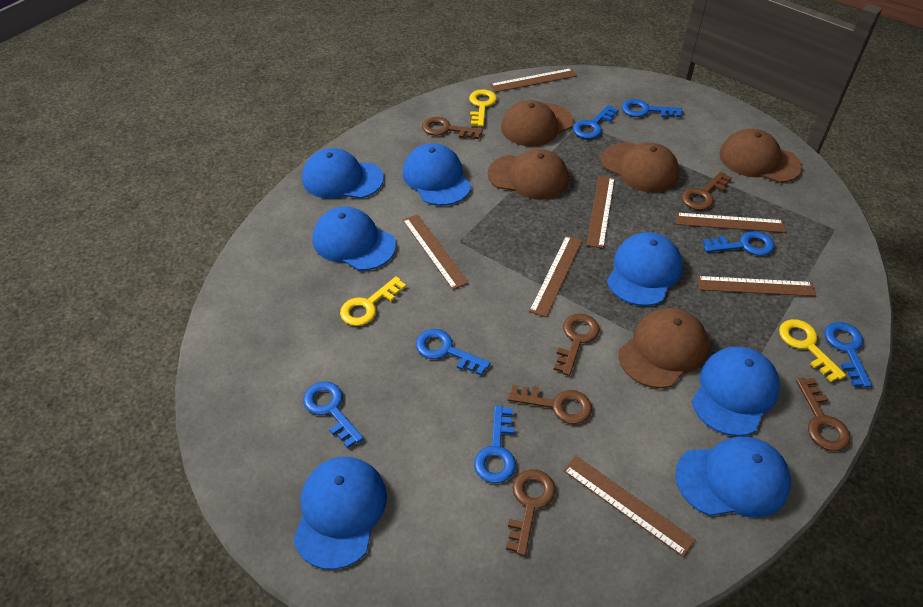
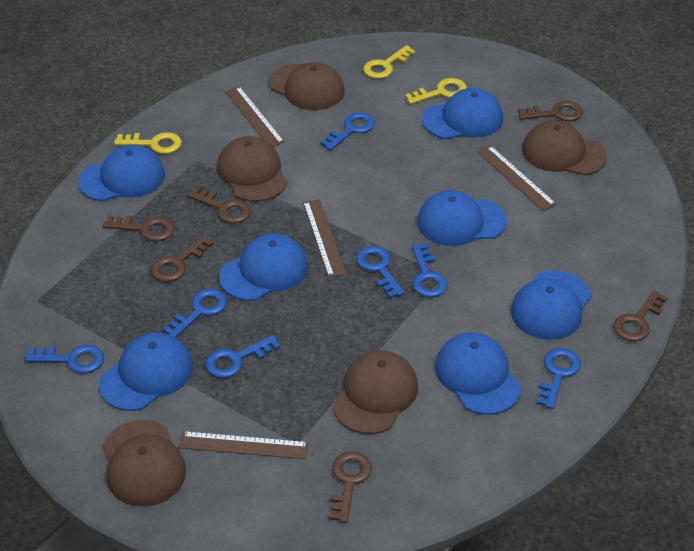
brown ruler: [403,214,469,290] [490,68,577,92] [529,235,583,317] [563,456,696,557] [586,176,615,248] [676,213,786,233] [697,276,816,296] = 7 -> [179,431,309,459] [225,86,285,147] [303,199,346,278] [477,145,556,211] = 4

